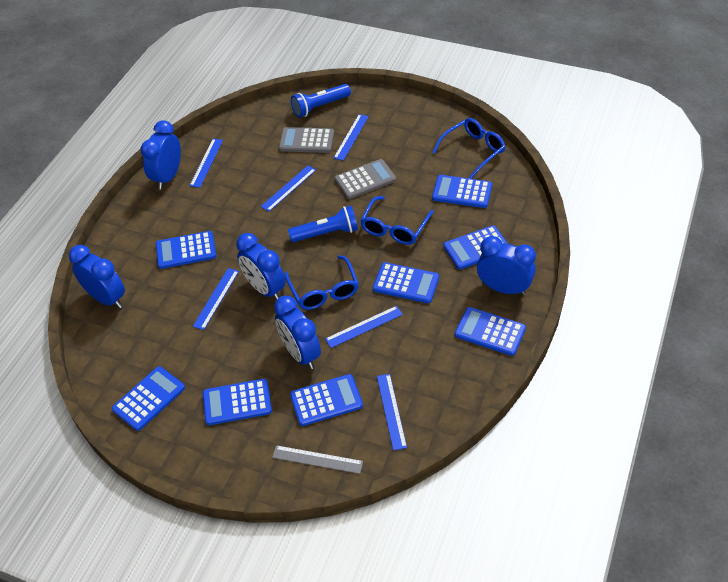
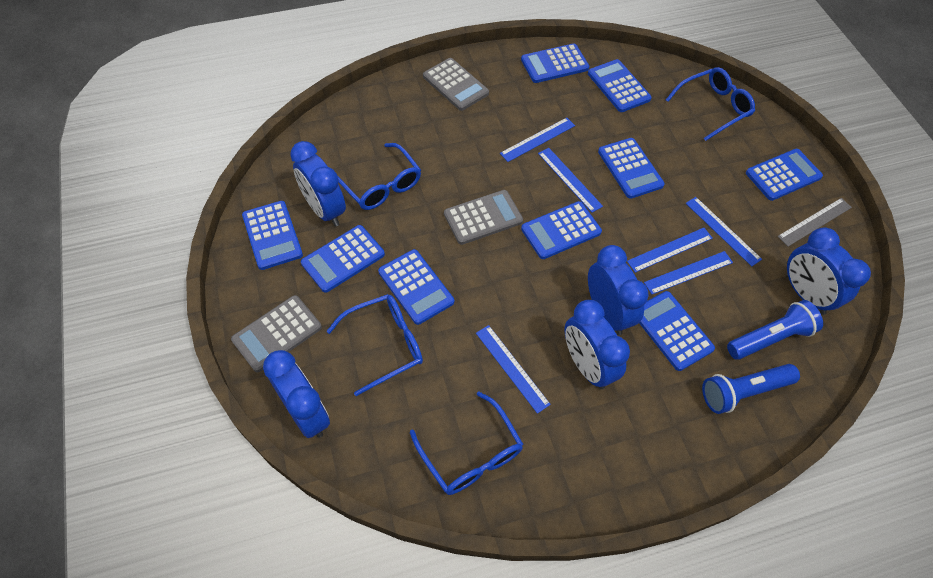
blue calculator: [112,366,185,431] [156,231,216,269] [203,379,272,425] [290,374,363,426] [373,262,439,303] [432,175,492,208] [443,225,508,269] [455,307,526,356] = 8 -> [242,201,303,270] [301,225,385,293] [378,249,454,325] [521,43,589,83] [521,201,602,259] [588,59,652,112] [598,138,665,199] [639,291,715,371] [746,149,823,201] = 9
blue glasses: [285,255,359,310] [360,196,434,245] [432,118,505,179] = 3 -> [327,294,423,396] [337,143,421,210] [410,392,524,495] [666,67,755,141] = 4
grey calculator: [279,127,334,153] [335,159,396,199] = 2 -> [231,295,322,372] [423,58,489,111] [444,190,523,245] = 3

